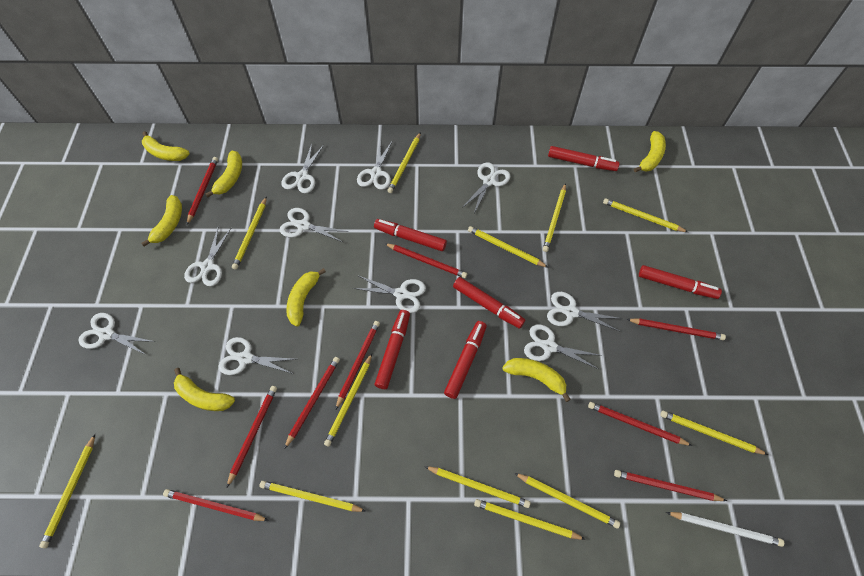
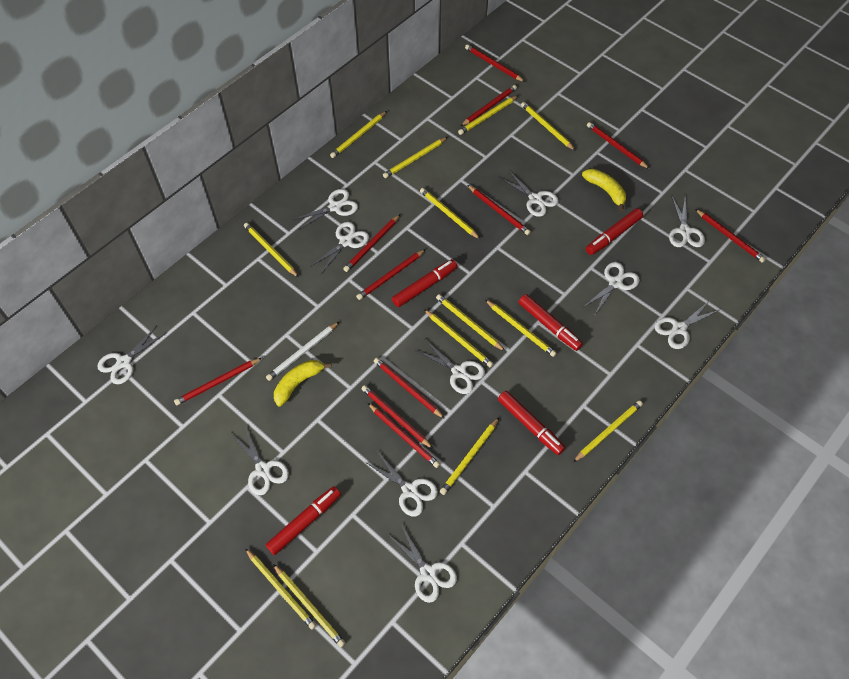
red marker: [374,219,447,251] [375,310,410,389] [444,321,487,399] [453,277,525,329] [548,146,620,171] [639,265,722,299] = 6 -> [266,486,341,555] [392,259,457,307] [498,391,565,455] [518,294,583,351] [586,208,643,255] = 5
red pencil: [163,489,269,521] [187,157,218,225] [227,386,277,487] [284,357,340,449] [335,321,380,410] [384,243,467,278] [588,402,692,446] [614,470,727,501] [626,318,726,340] = 9 -> [174,358,262,405] [343,215,400,272] [356,249,426,300] [361,385,433,449] [368,403,440,468] [374,358,445,419] [461,85,517,126] [465,44,525,82] [468,185,531,235] [587,122,650,169] [695,209,766,263] = 11
white scissors: [78,313,155,355] [184,226,231,286] [219,337,295,375] [280,208,349,243] [281,144,324,193] [353,275,426,313] [357,142,392,190] [462,162,510,213] [524,325,602,369] [547,292,622,332] = 10 -> [97,325,166,384] [232,424,289,495] [292,189,358,230] [310,222,369,274] [365,452,438,517] [389,526,457,603] [416,339,485,394] [499,170,559,217] [582,262,640,316] [655,300,721,349] [669,195,705,247] = 11
yellow banana: [141,195,182,247] [142,131,190,161] [174,368,235,411] [206,151,242,197] [286,268,326,326] [502,358,571,402] [634,131,666,172] = 7 -> [274,360,331,407] [582,169,626,211] = 2
yellow pencil: [39,434,95,548] [232,196,267,270] [259,481,365,512] [324,354,372,447] [387,132,421,193] [424,466,531,508] [468,226,549,268] [474,499,586,540] [514,473,620,529] [543,183,566,252] [603,198,688,232] [660,411,768,455] = 12 -> [244,223,299,277] [245,548,316,630] [273,564,345,647] [330,111,387,158] [383,137,448,178] [420,188,480,239] [424,309,493,367] [436,294,505,351] [440,418,499,495] [458,96,518,135] [486,300,556,357] [521,102,576,151] [573,400,643,462] = 13

